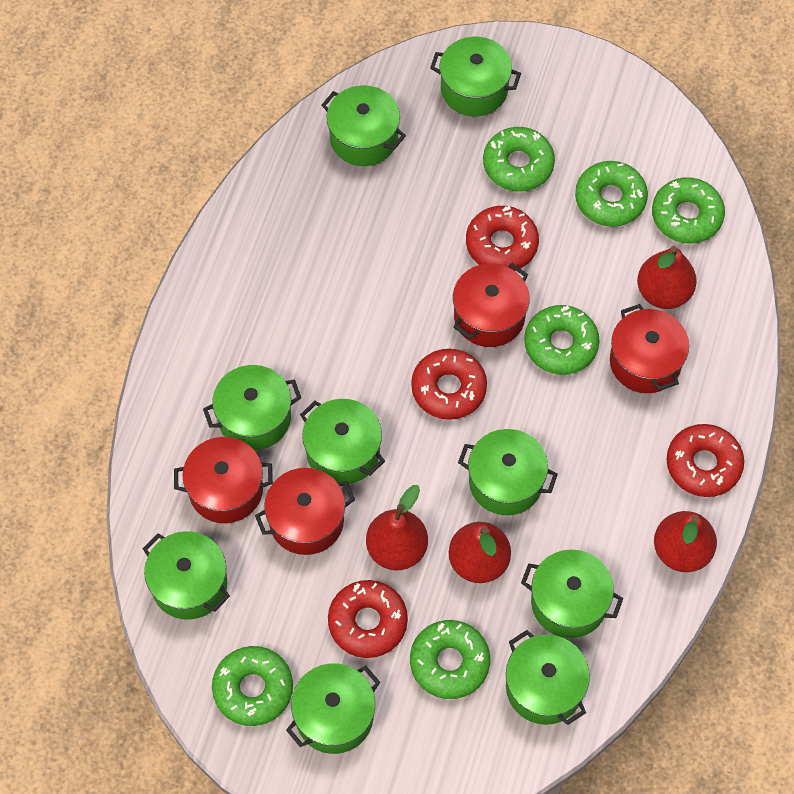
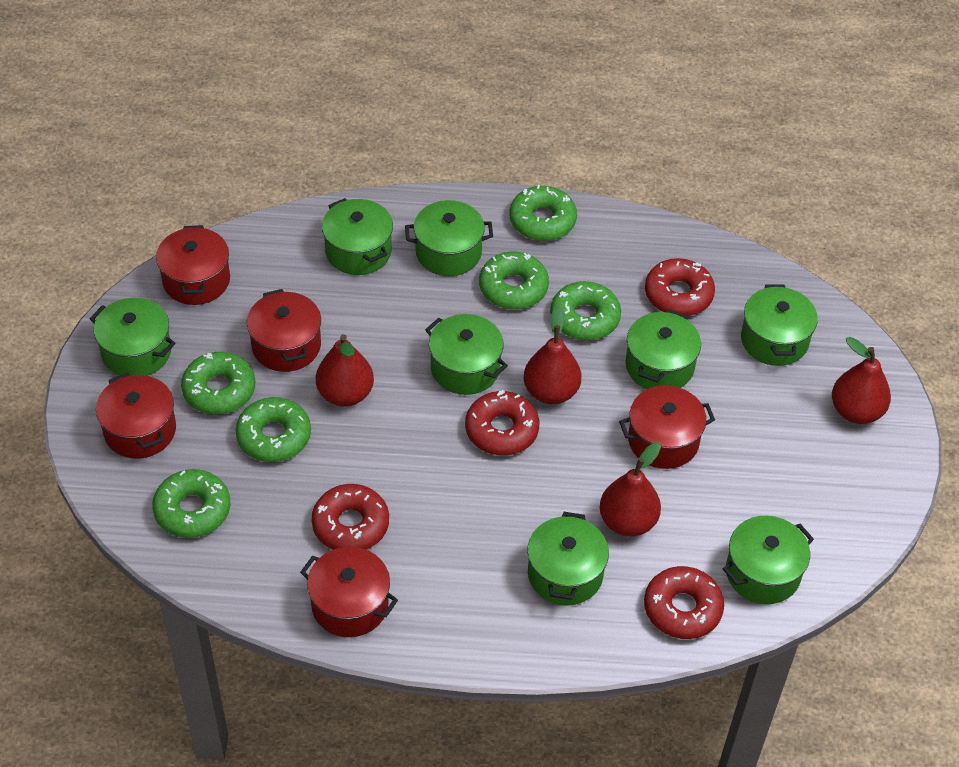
green pot: [143,531,230,620] [203,365,301,450] [286,663,380,754] [300,399,385,484] [322,85,406,166] [430,37,521,116] [458,429,558,515] [506,630,590,725] [521,549,623,638] = 9 -> [90,298,175,376] [322,198,393,275] [405,200,493,276] [425,314,508,395] [527,512,609,606] [625,310,701,389] [723,515,814,604] [741,284,818,366] = 8
red pot: [174,437,273,523] [255,468,355,555] [453,263,530,347] [610,304,689,393] = 4 -> [96,373,176,459] [156,225,230,305] [247,289,321,372] [300,547,398,637] [619,385,715,469] = 5

